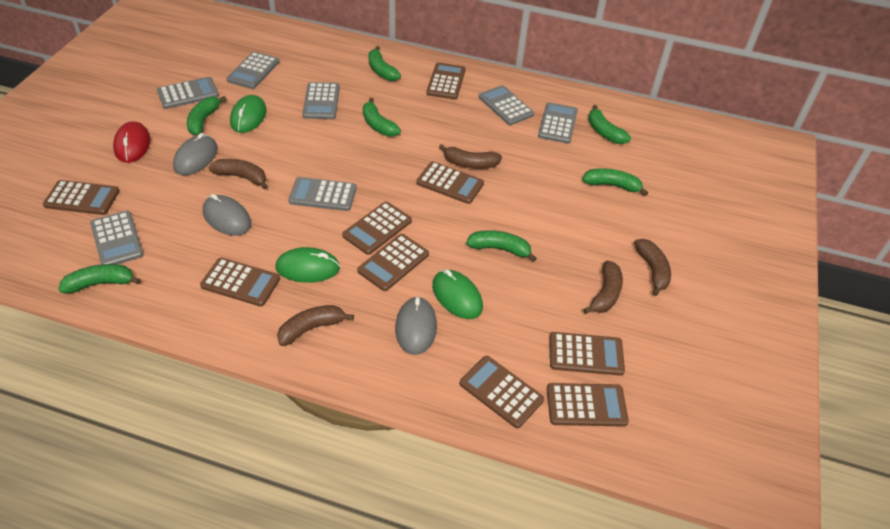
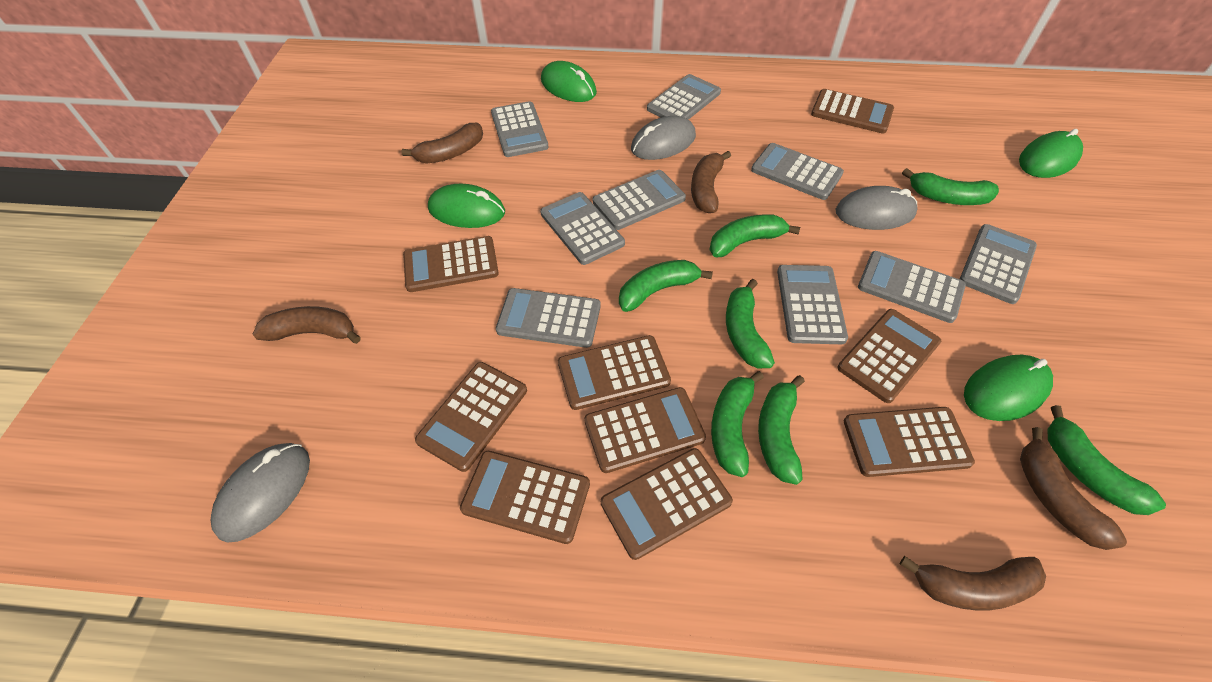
green mouse: [230,95,267,133] [275,247,340,283] [432,269,483,319] = 3 -> [428,184,505,228] [541,61,597,102] [964,355,1053,421] [1019,129,1083,178] = 4
grey calculator: [90,211,144,264] [157,77,219,109] [227,52,279,89] [288,177,357,211] [302,82,340,119] [479,85,534,125] [538,102,578,144] = 7 -> [491,101,549,157] [496,288,601,348] [540,192,625,265] [593,170,686,230] [647,74,721,120] [751,143,844,200] [777,265,848,344] [858,251,966,323] [960,224,1037,304] = 9
red mouse: [113,121,150,163] = 1 -> none = 0

